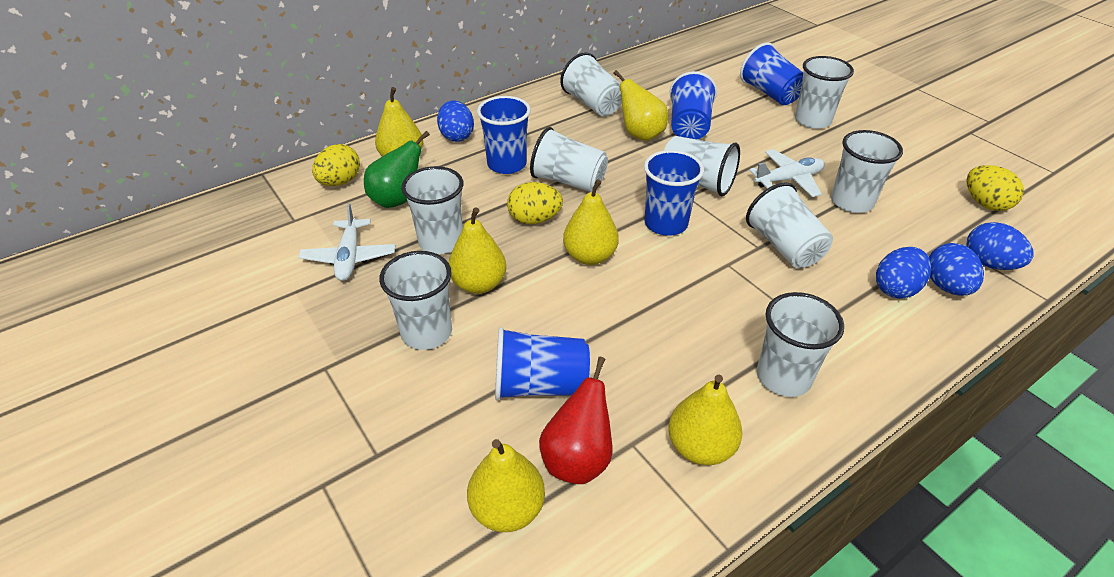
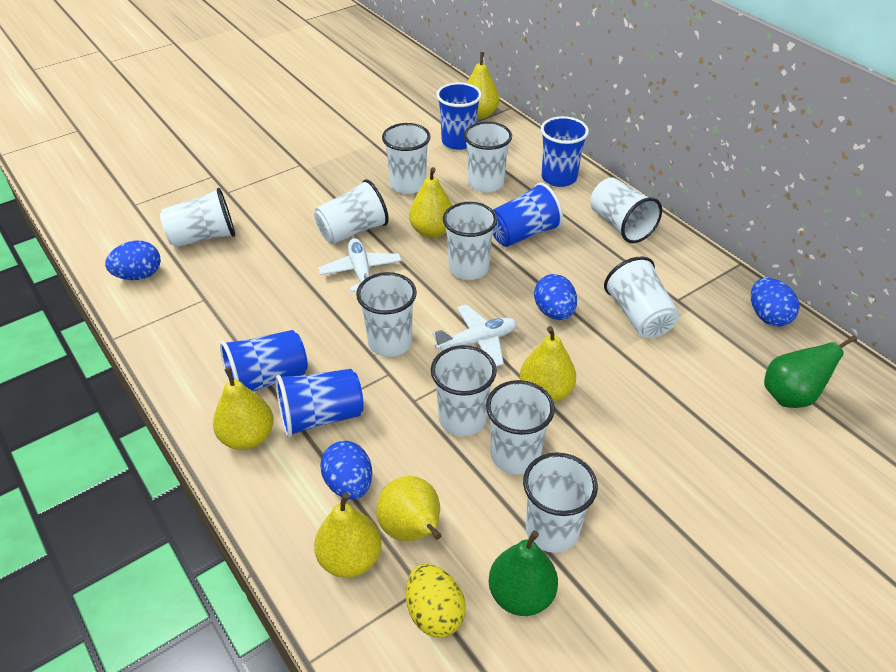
green pear: [364,131,430,208] = 1 -> [489,530,558,616] [764,335,857,408] = 2
red pear: [539,357,612,484] = 1 -> none = 0
white cup: [379,251,452,350] [401,166,463,254] [530,127,608,192] [560,52,622,116] [664,136,740,196] [746,182,833,268] [757,292,844,397] [795,56,854,129] [831,130,903,213] = 9 -> [160,188,235,247] [314,179,389,244] [356,272,417,357] [382,123,430,194] [431,345,497,436] [443,202,497,280] [464,122,512,193] [486,380,555,474] [523,452,598,553] [590,177,662,243] [604,256,679,338] = 11
yellow egg: [312,144,360,186] [507,182,563,224] [966,165,1024,211] = 3 -> [406,564,466,638] = 1

